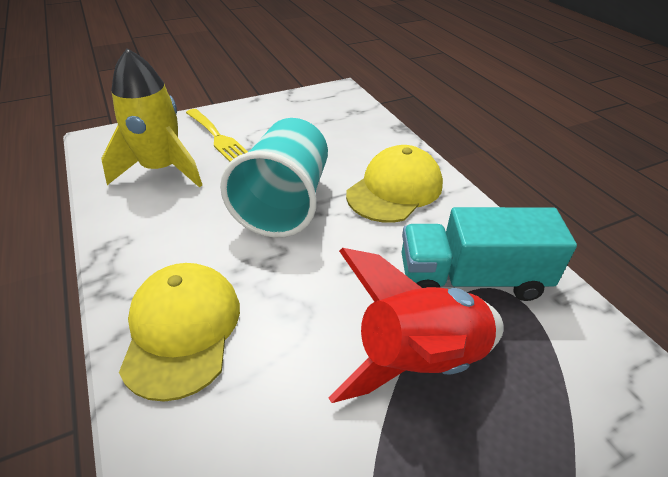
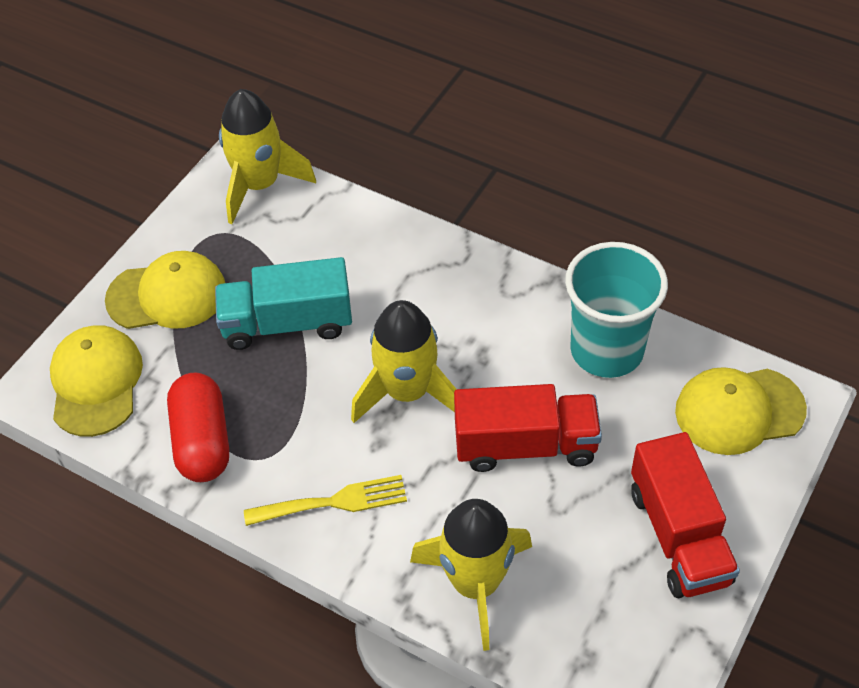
red capsule: none = 0 -> [167,372,229,482] = 1
red rocket: [328,248,504,403] = 1 -> none = 0
red truck: none = 0 -> [454,384,602,472] [631,432,740,598] = 2
yellow cap: [119,263,240,402] [346,145,443,223] = 2 -> [50,325,143,437] [105,251,225,329] [675,367,807,455] = 3
yellow rocket: [101,48,202,187] = 1 -> [219,89,316,224] [351,300,457,423] [410,499,532,651] = 3

